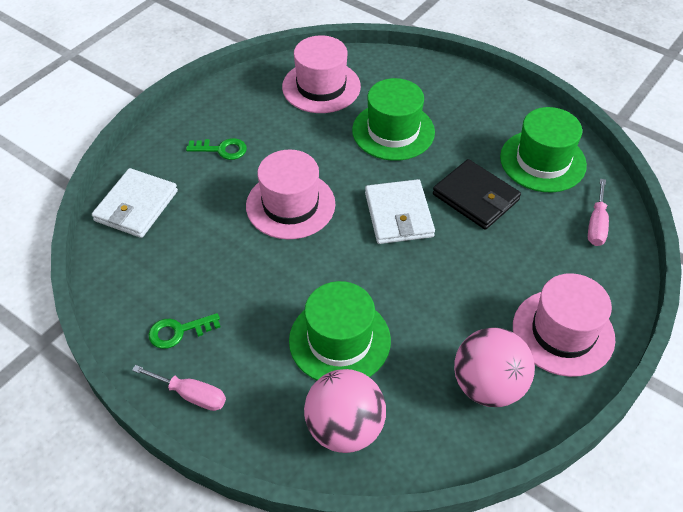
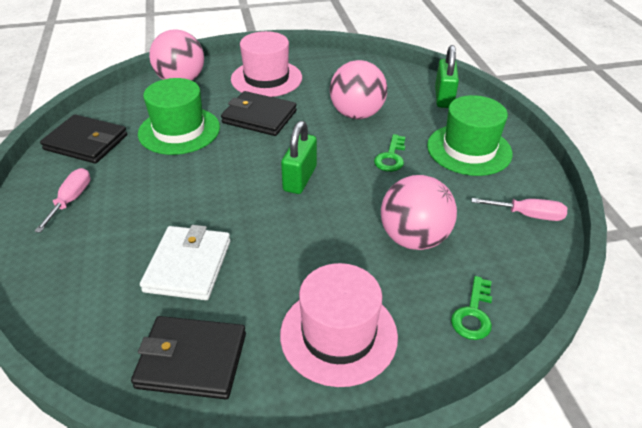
black wallet: [433,159,521,230] = 1 -> [40,114,127,164] [131,316,246,399] [221,91,297,136] = 3
green hat: [289,281,391,380] [352,78,435,161] [500,107,587,192] = 3 -> [138,78,220,155] [427,95,513,176] = 2
green padlock: none = 0 -> [281,121,317,194] [435,45,459,108] = 2
pink ball: [304,369,386,453] [454,327,535,407] = 2 -> [149,29,204,81] [330,60,387,119] [381,175,457,250] = 3
pink hat: [246,149,335,240] [282,35,361,113] [513,273,615,377] = 3 -> [231,31,302,97] [280,263,398,387] = 2
white wallet: [92,168,178,238] [365,179,435,244] = 2 -> [140,225,231,300] = 1

